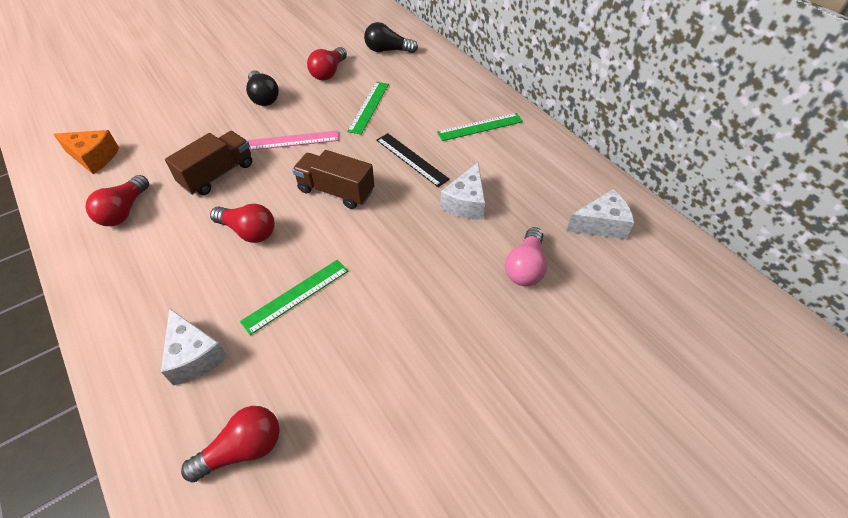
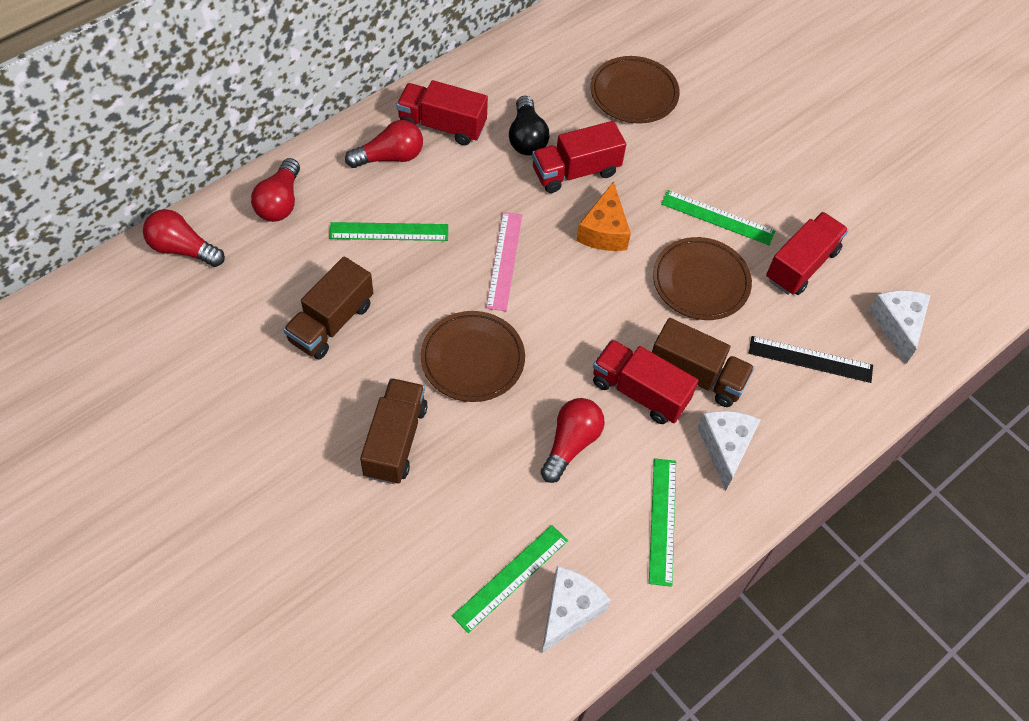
black light bulb: [246,70,279,106] [364,22,418,53] = 2 -> [509,96,549,155] = 1
brown plate: none = 0 -> [421,311,525,402] [591,56,680,124] [653,237,752,320] = 3
brown truck: [165,131,252,195] [292,150,374,209] = 2 -> [283,256,373,359] [360,378,427,484] [652,318,754,407] = 3
green ruler: [240,259,348,335] [347,82,389,134] [437,113,523,141] = 3 -> [329,222,448,241] [452,525,568,633] [649,458,676,587] [661,190,775,245] = 4
pink light bulb: [505,227,547,286] = 1 -> none = 0
red truck: none = 0 -> [396,80,488,146] [532,121,626,193] [593,339,698,424] [766,212,849,295] = 4

